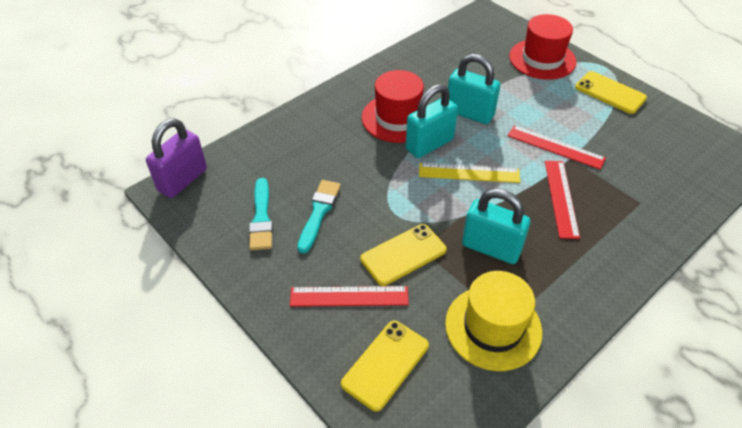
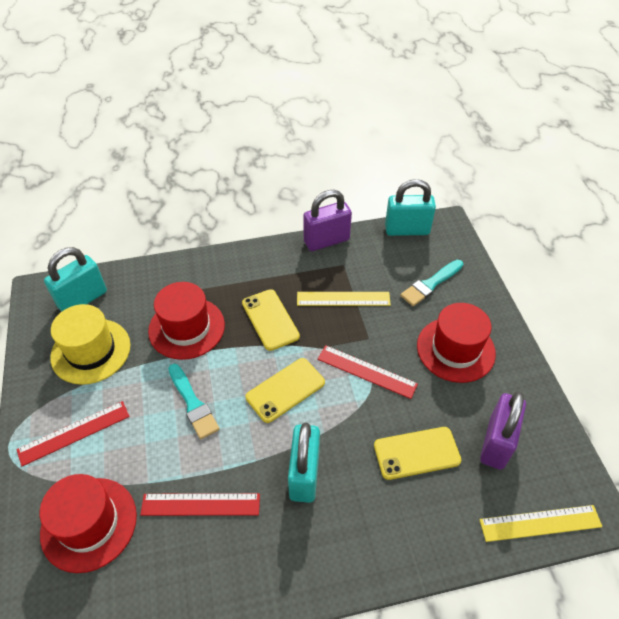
purple padlock: [146,118,207,198] = 1 -> [303,190,352,251] [480,392,526,470] = 2
red hat: [362,70,428,143] [509,14,576,80] = 2 -> [40,474,137,573] [148,282,225,360] [417,303,496,383] = 3
yellow ruler: [419,163,520,183] = 1 -> [297,292,391,306] [479,505,602,542] = 2

